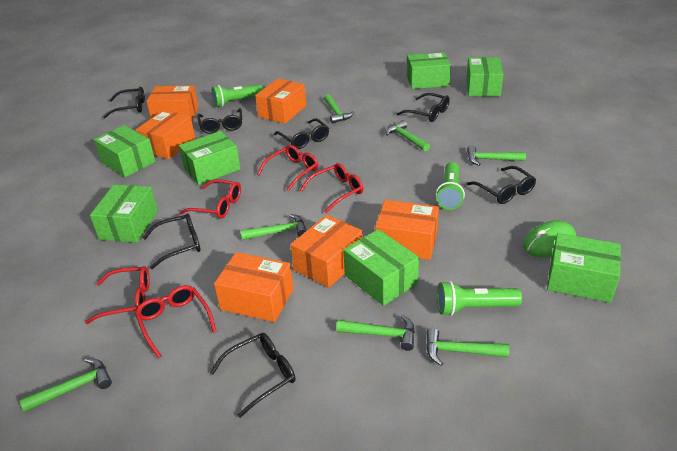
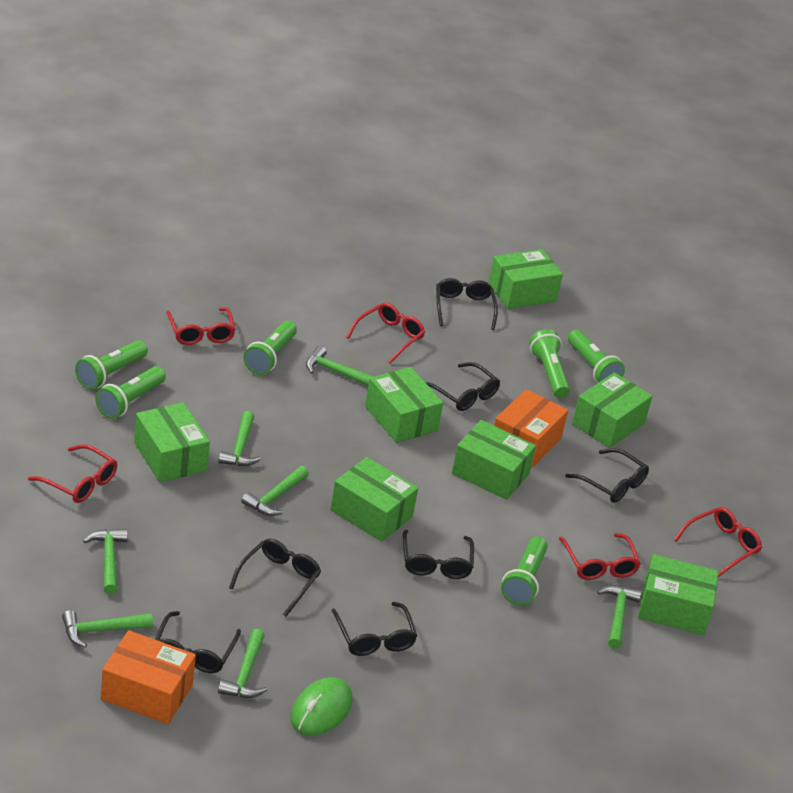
green flashlight: [212,85,264,107] [436,162,465,210] [437,281,522,316] = 3 -> [75,340,148,390] [95,366,166,419] [244,321,297,375] [501,536,548,605] [529,329,570,398] [568,329,625,383] = 6
orange box: [135,110,195,159] [146,85,199,120] [214,252,294,322] [255,79,306,124] [291,215,363,288] [375,200,439,260] = 6 -> [101,630,196,724] [494,389,568,468] = 2

